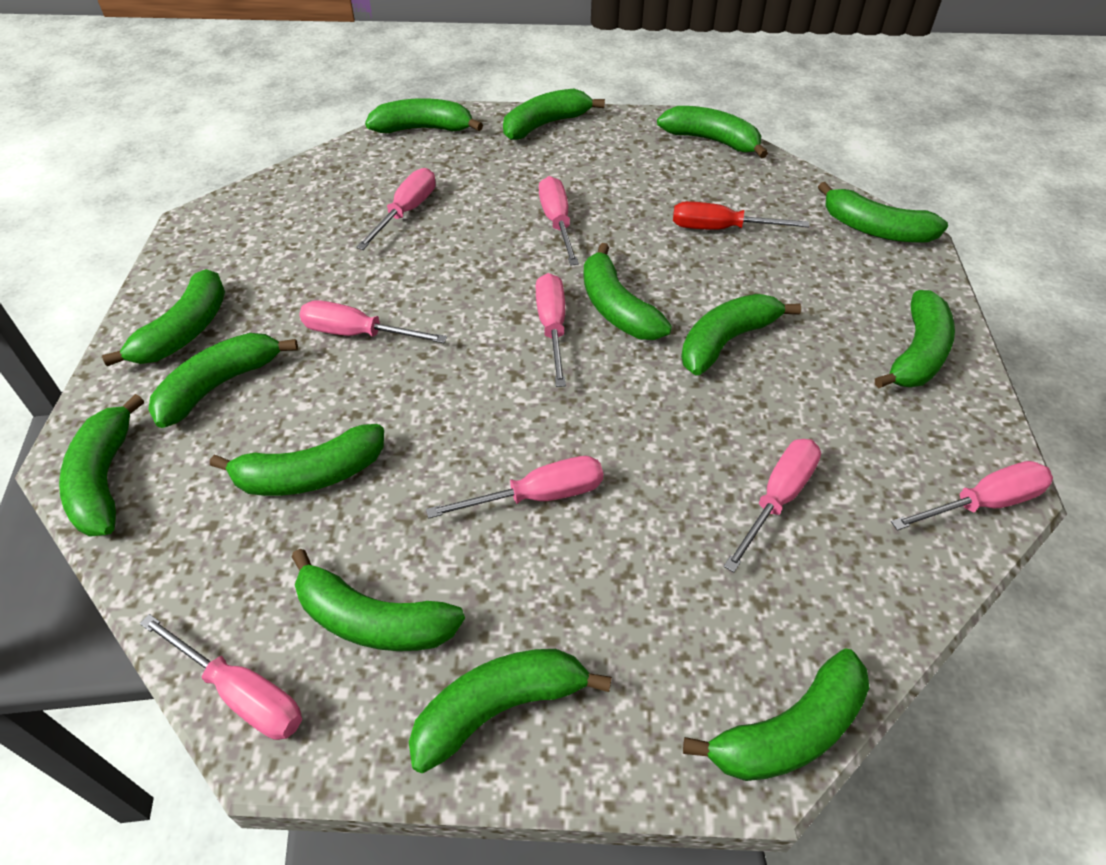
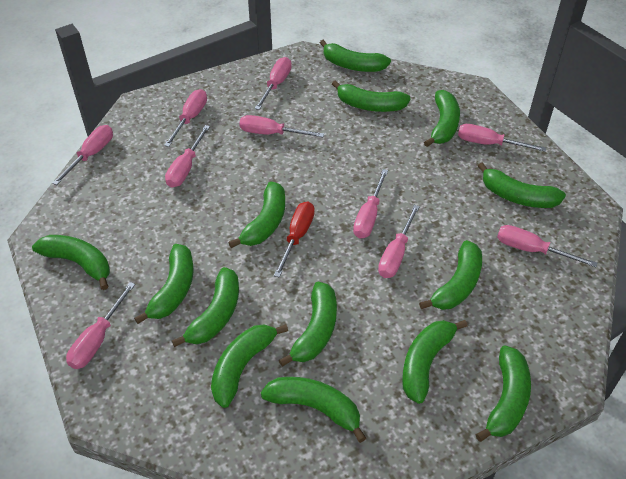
pink screwdriver: [139,614,302,740] [299,300,447,343] [356,168,436,250] [426,456,603,518] [536,273,566,387] [539,176,579,266] [724,439,821,573] [891,461,1053,531] = 8 -> [52,125,113,185] [66,282,135,369] [164,89,207,147] [165,125,210,188] [239,115,324,137] [255,57,292,110] [353,169,388,239] [378,205,420,278] [458,124,546,152] [497,225,597,268] = 10

